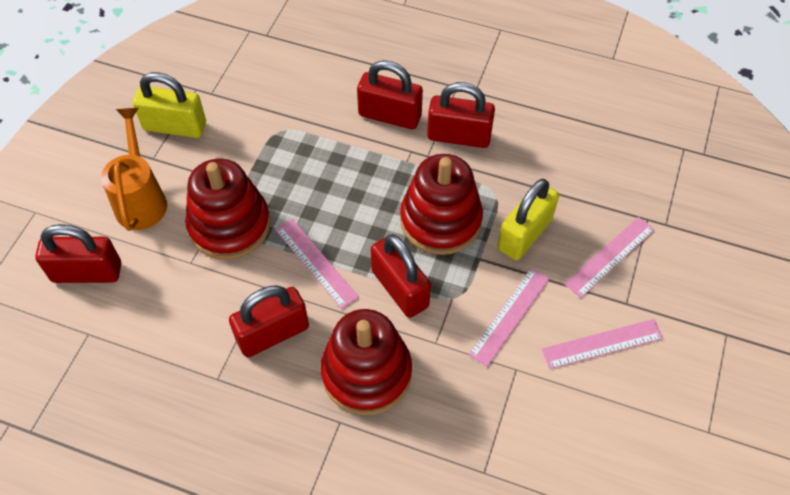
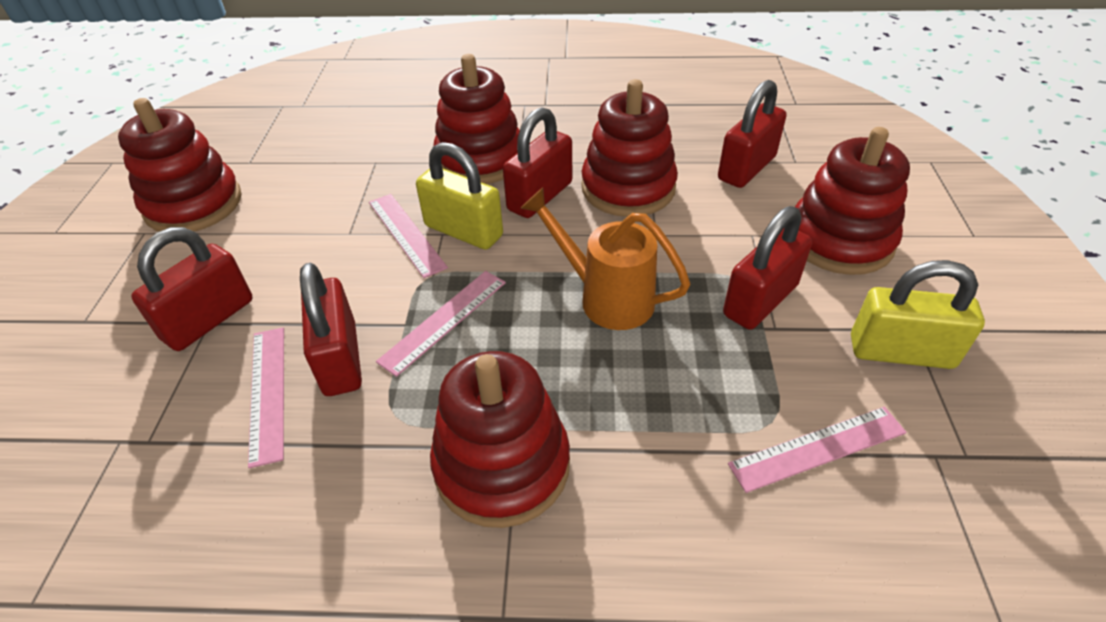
red stacking toy: [185,159,271,260] [321,309,412,415] [400,154,483,255] = 3 -> [118,98,241,232] [430,351,570,528] [433,54,520,184] [581,79,678,217] [795,127,910,275] = 5

